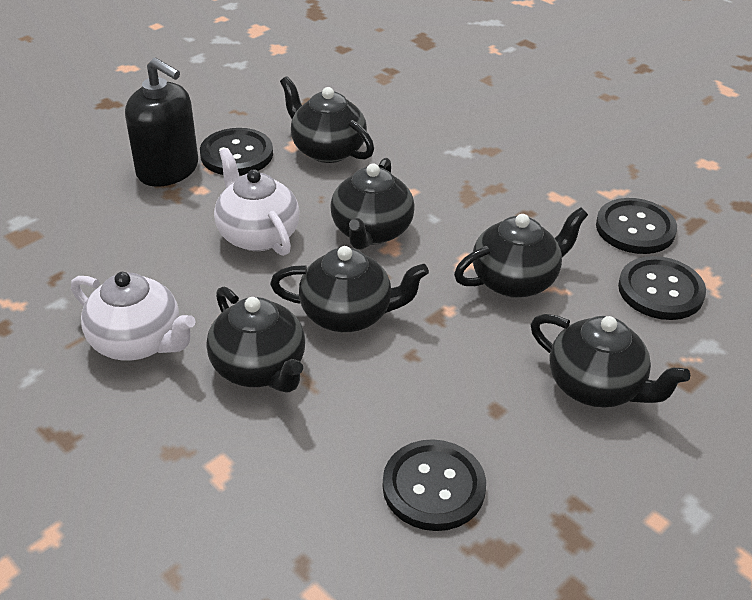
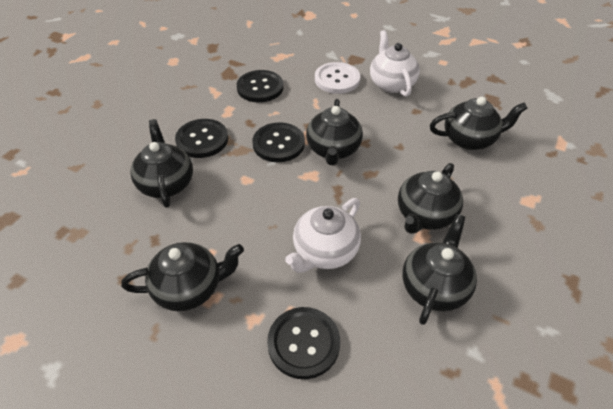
black soap dispenser: [125,57,198,187] = 1 -> none = 0
white button: none = 0 -> [315,62,360,94] = 1

